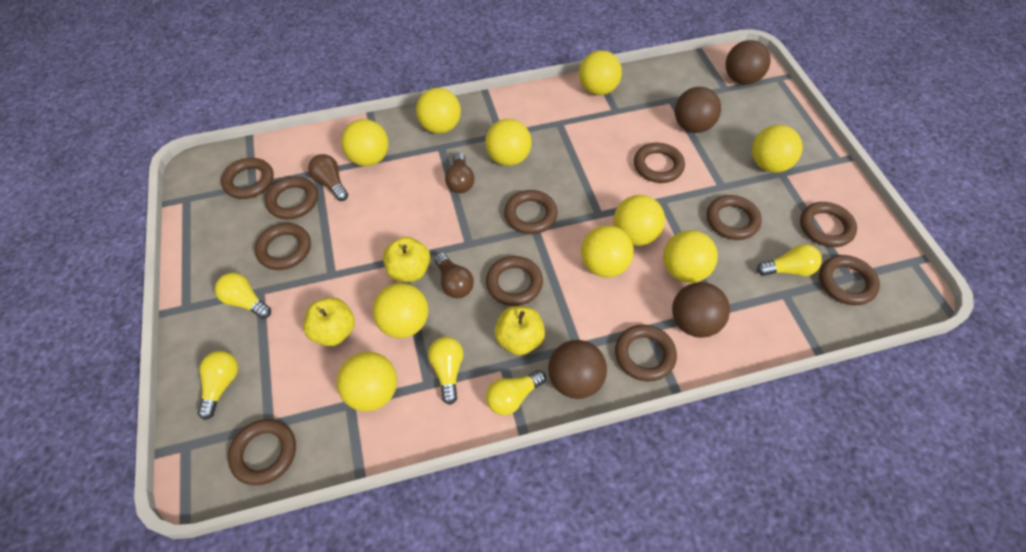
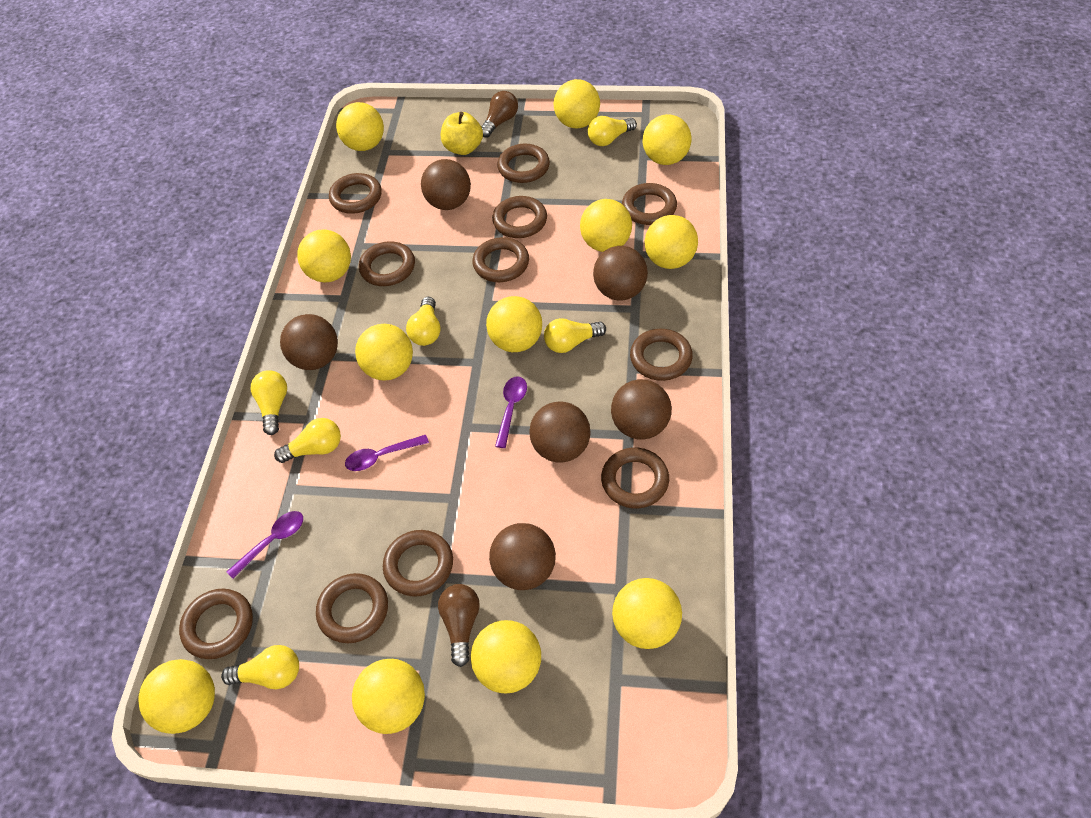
brown ball: [548,340,607,399] [672,282,730,338] [675,87,721,133] [725,40,770,85] = 4 -> [280,314,338,370] [421,159,471,210] [489,523,556,590] [529,401,591,463] [593,246,648,301] [611,379,672,440] = 6
brown light bulb: [308,154,348,201] [434,252,474,298] [445,152,474,193] = 3 -> [438,584,480,667] [481,91,518,138] = 2
purple spoon: none = 0 -> [227,511,303,579] [345,435,429,471] [495,377,527,448] = 3
yellow apple: [303,298,355,346] [383,237,430,282] [494,306,545,355] = 3 -> [441,112,483,155] = 1
yellow ball: [337,352,397,411] [341,119,389,166] [372,283,428,338] [416,88,461,134] [485,119,532,166] [579,50,622,95] [581,225,634,278] [614,195,665,246] [663,230,718,283] [752,125,803,173] = 10 -> [138,659,215,734] [297,230,351,283] [336,102,384,151] [352,659,425,734] [355,324,413,381] [471,620,541,693] [486,296,542,352] [553,79,600,129] [580,199,632,252] [612,578,682,649] [643,114,692,165] [644,215,698,269] = 12
yellow light bulb: [197,351,238,420] [215,273,271,319] [428,337,463,405] [486,370,546,415] [757,244,822,276] = 5 -> [221,645,299,689] [251,370,287,435] [274,418,341,463] [406,297,440,346] [544,318,606,353] [588,116,637,146] = 6

